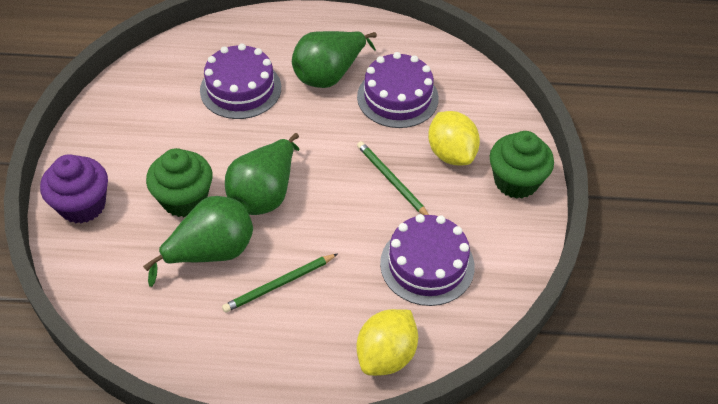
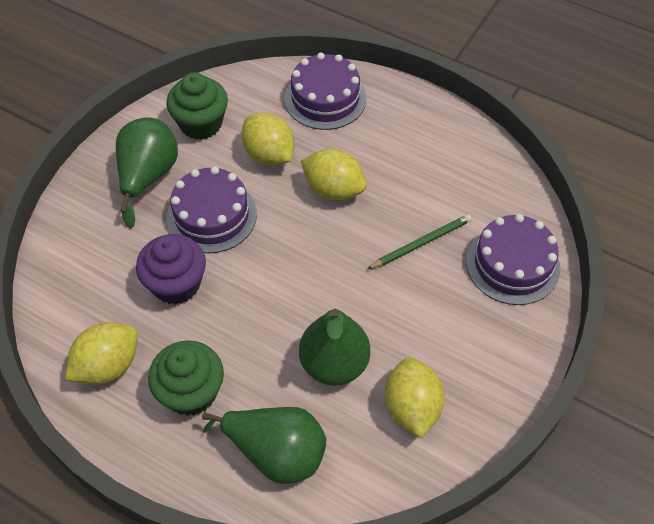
green pencil: [222,254,337,313] [357,141,429,215] = 2 -> [367,214,472,269] = 1
yellow lemon: [357,309,418,376] [428,111,480,165] = 2 -> [65,322,138,385] [241,113,295,166] [301,149,367,201] [384,357,445,438] = 4

